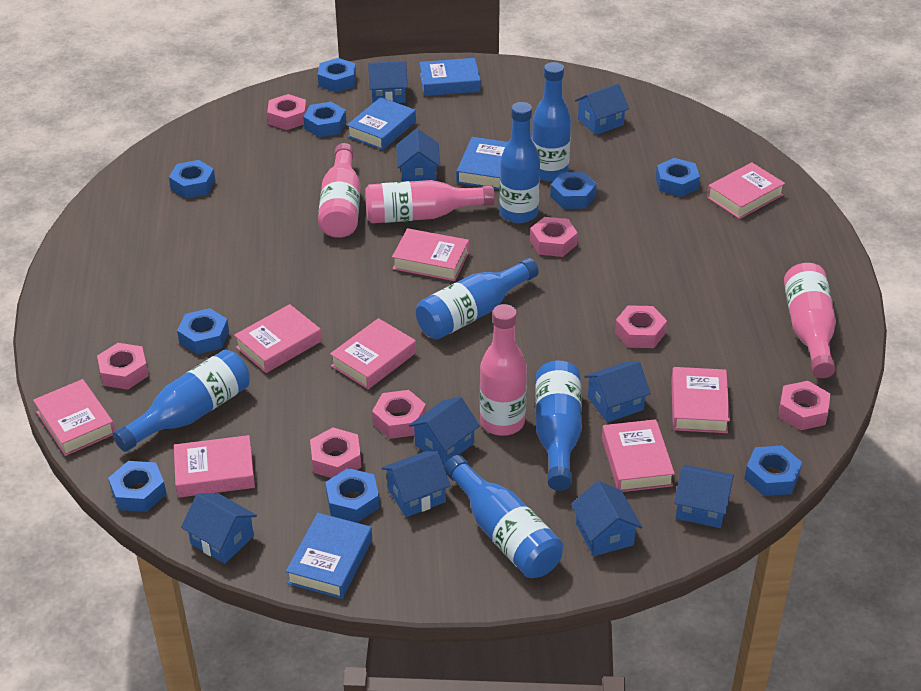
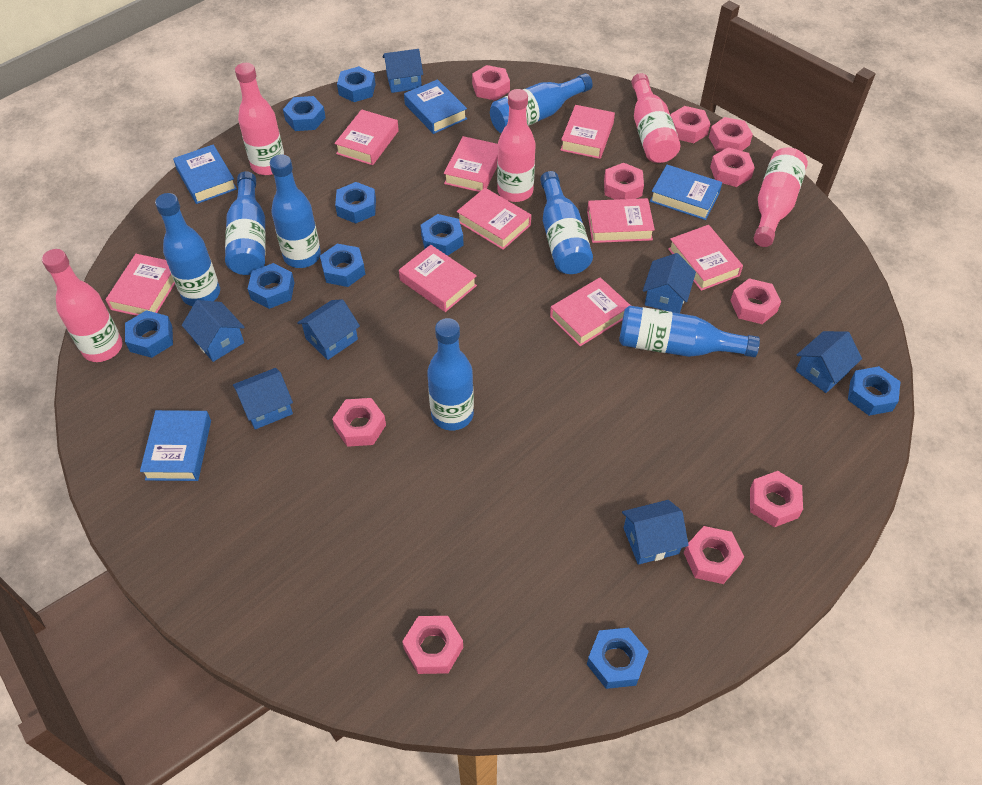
blue bottle: [113,350,250,452] [416,258,539,339] [444,455,563,578] [500,102,540,223] [532,62,571,181] [535,361,582,491] = 6 -> [155,193,220,306] [225,171,266,275] [270,155,321,268] [427,318,474,431] [490,73,593,133] [540,171,593,274] [619,306,760,357] = 7
blue house: [181,493,257,564] [368,61,408,103] [382,451,451,517] [396,128,440,182] [409,397,480,466] [571,481,642,556] [575,84,629,135] [584,361,651,423] [674,465,734,528] = 9 -> [182,300,245,362] [233,368,293,429] [297,299,360,360] [383,49,423,93] [622,500,689,565] [643,253,696,313] [796,331,862,393] = 7
pink book: [33,379,115,456] [174,435,255,498] [234,304,322,373] [330,318,416,389] [392,228,469,281] [602,419,675,492] [671,367,730,433] [707,162,785,219] = 8 -> [106,254,175,316] [334,109,399,165] [399,245,477,312] [444,136,498,192] [457,188,531,250] [550,277,631,346] [560,105,615,159] [587,198,655,243] [668,225,743,291] = 9
pink bottle: [318,143,360,238] [365,180,495,223] [480,304,527,436] [784,263,836,378] = 4 -> [42,249,122,362] [235,63,284,175] [497,89,536,202] [631,73,680,163] [754,147,808,247] = 5
pink nut: [97,343,149,390] [267,94,307,130] [310,428,361,478] [372,390,426,439] [530,217,578,257] [615,305,667,348] [778,381,830,430] = 7 -> [332,398,386,447] [402,616,463,674] [472,65,510,101] [604,163,644,200] [670,106,710,143] [684,526,744,584] [709,117,753,152] [710,147,755,187] [730,278,781,324] [750,471,803,527] = 10

